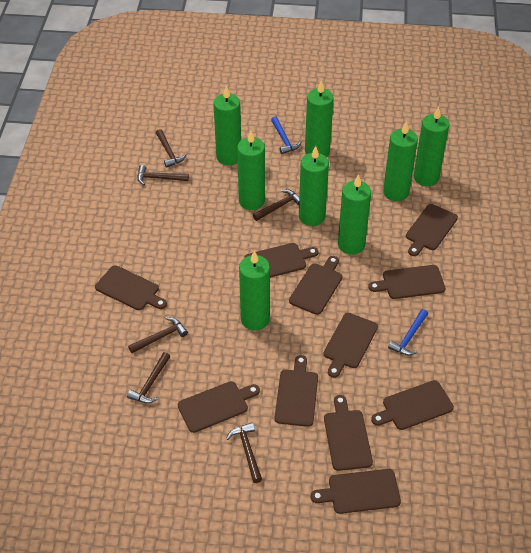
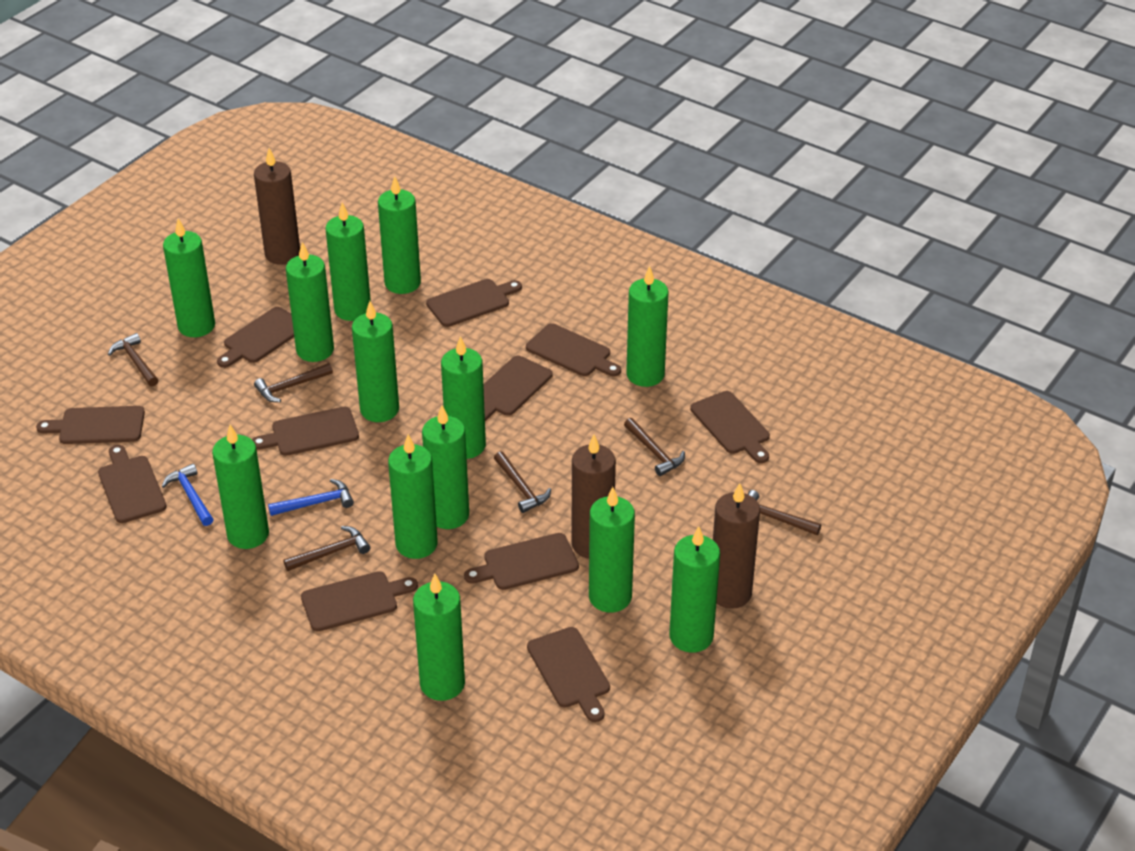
brown candle: none = 0 -> [254,148,300,265] [572,435,616,559] [713,483,760,609] = 3
green candle: [213,86,241,165] [237,131,265,210] [239,251,270,331] [299,146,329,226] [305,80,334,157] [338,174,371,255] [383,121,418,201] [414,107,450,186] = 8 -> [163,219,215,337] [212,425,269,549] [286,242,334,362] [325,203,371,321] [352,301,399,422] [378,176,421,294] [388,434,438,559] [413,574,465,701] [422,405,469,529] [441,336,486,459] [589,487,635,613] [626,266,669,387] [669,526,720,653] = 13

